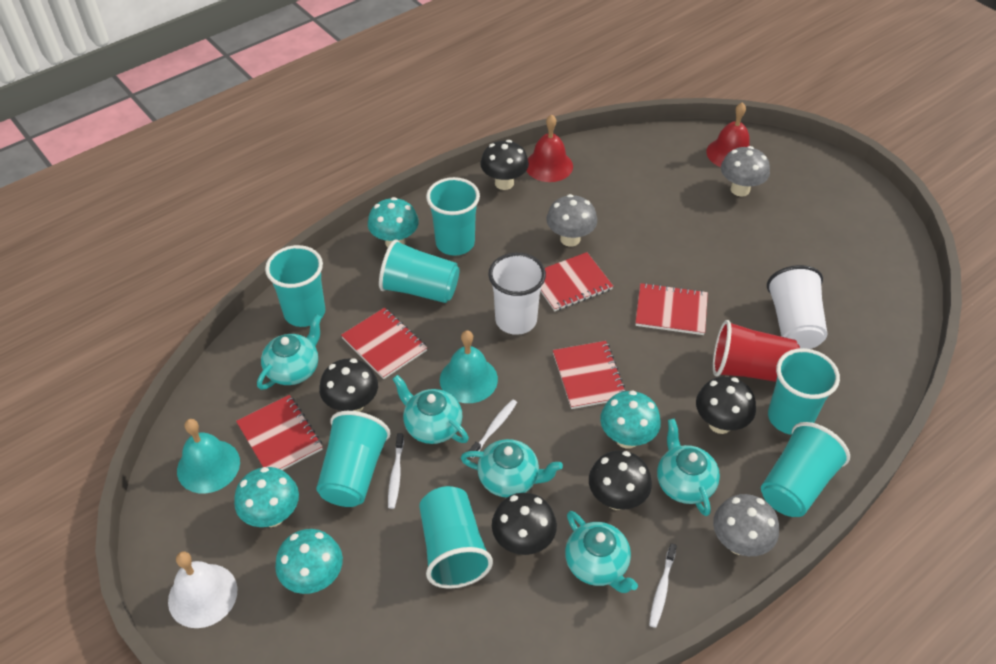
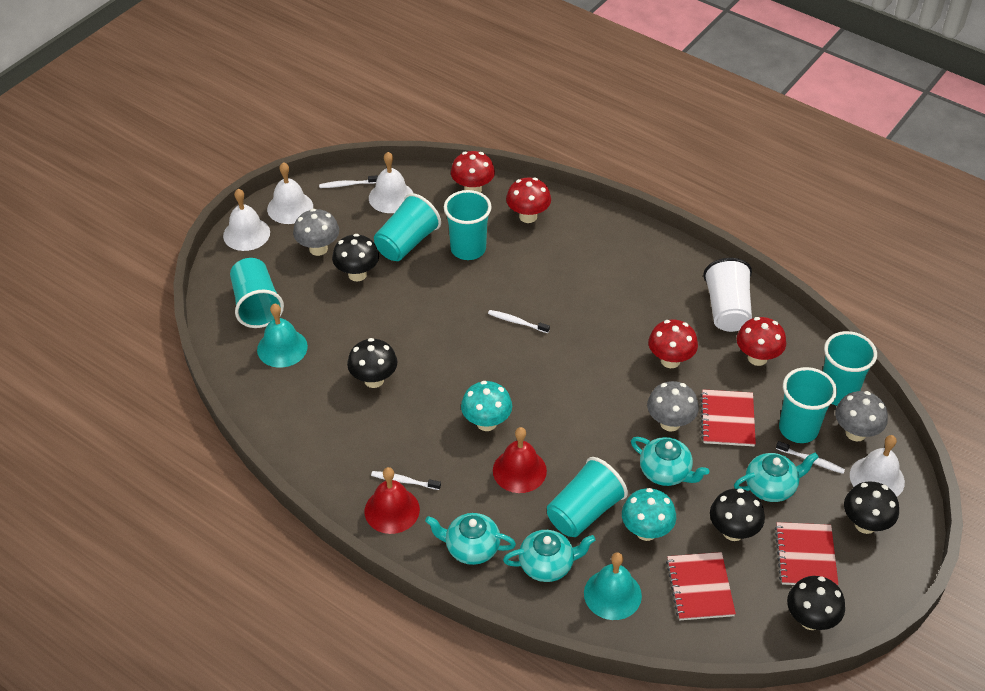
red cup: [713,320,800,382] = 1 -> none = 0
red mushroom: none = 0 -> [451,151,495,193] [506,178,551,223] [648,319,698,368] [737,317,786,366] = 4
red notebook: [236,395,323,470] [341,308,427,379] [540,252,613,311] [553,341,626,409] [635,283,708,335] = 5 -> [666,552,736,620] [700,389,756,446] [775,522,839,586] = 3
turquoise cup: [265,245,325,327] [316,411,391,507] [379,239,460,303] [419,486,493,589] [426,177,480,256] [761,422,850,517] [768,348,840,435] = 7 -> [230,258,284,328] [374,193,441,261] [444,190,491,260] [547,457,628,537] [779,367,837,443] [823,331,877,406] = 6
turquoise mushroom: [234,467,299,527] [275,529,343,594] [368,197,419,247] [600,391,661,449] = 4 -> [461,381,512,431] [622,488,676,541] = 2
turquoise teapot: [257,314,322,390] [393,375,469,444] [461,439,563,497] [565,511,638,593] [657,419,720,516] = 5 -> [425,513,516,565] [503,530,595,582] [631,437,709,486] [734,452,819,502] = 4
white bell: [168,552,237,628] = 1 -> [223,189,270,251] [267,162,313,224] [369,152,413,213] [850,435,905,497] = 4
white cup: [488,253,546,335] [767,265,827,349] = 2 -> [703,258,752,332] = 1
white toothbrush: [388,433,404,509] [469,399,517,458] [649,543,677,628] = 3 -> [319,175,378,188] [371,471,441,490] [488,310,550,333] [776,441,845,474] = 4

